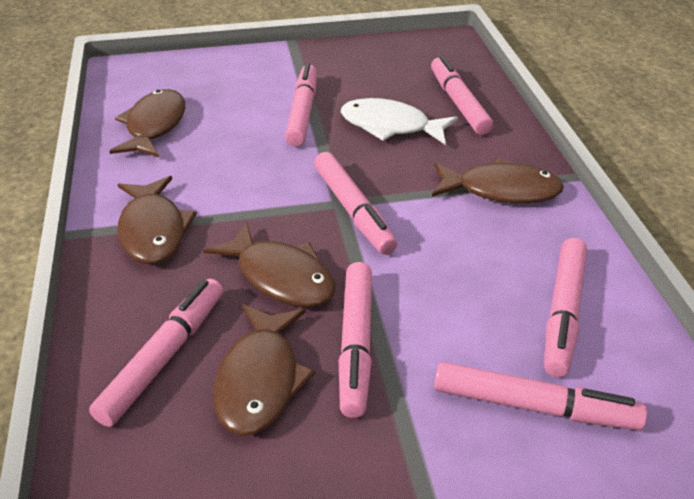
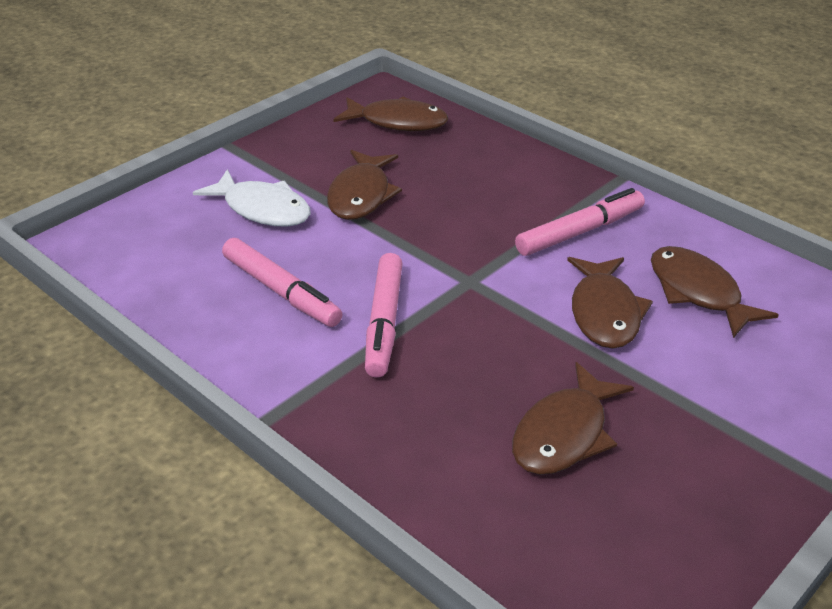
pink marker: [89,279,223,427] [285,63,317,147] [314,152,397,255] [339,262,372,418] [431,56,493,135] [434,362,647,430] [544,238,587,377] = 7 -> [222,238,343,327] [365,253,403,378] [515,188,645,256] = 3

